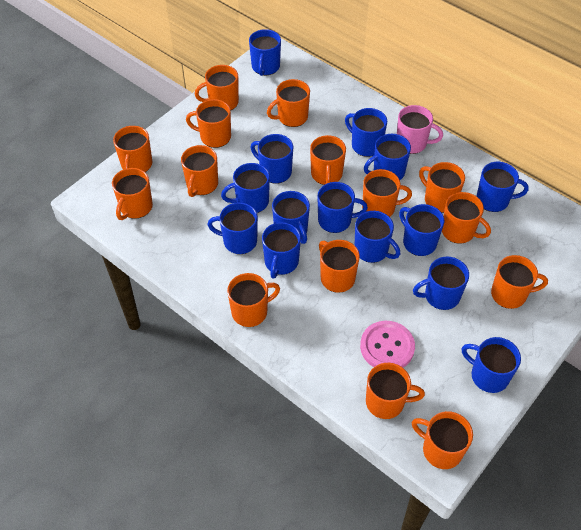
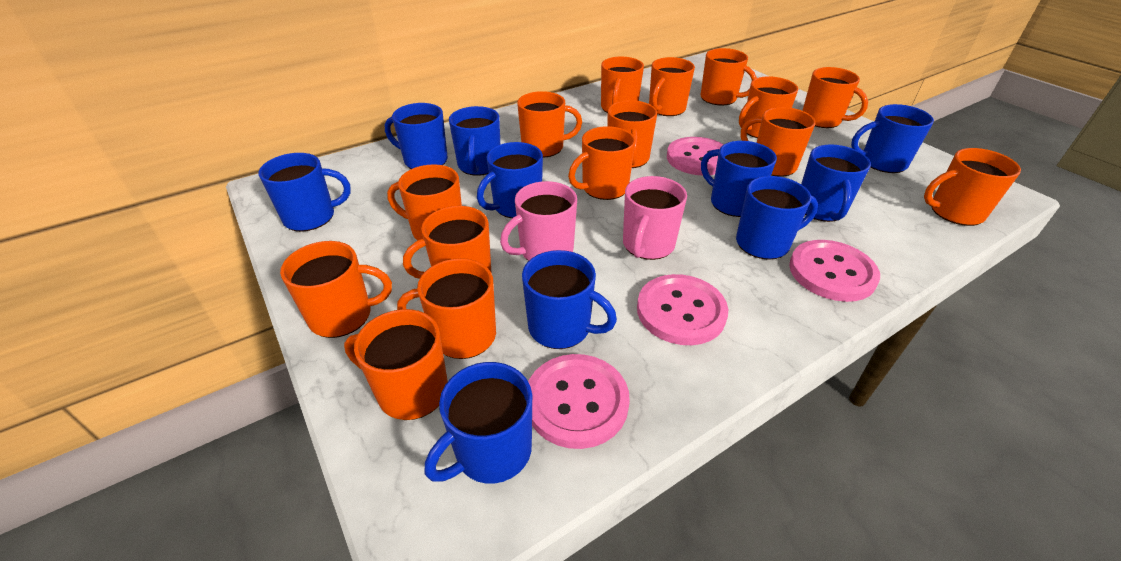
blue mug: [207,202,258,254] [221,163,270,213] [249,29,281,76] [251,134,293,184] [262,222,301,279] [272,191,310,244] [317,182,368,233] [345,108,387,157] [354,211,400,263] [364,134,411,180] [399,204,444,256] [413,257,469,310] [462,337,521,393] [477,162,529,212] = 14 -> [258,153,351,232] [385,103,448,169] [424,362,532,484] [449,106,500,176] [477,142,543,218] [522,250,617,349] [701,141,777,217] [736,176,818,260] [801,145,871,222] [851,104,934,173] = 10
pink button: [360,321,415,368] = 1 -> [528,354,630,449] [637,274,728,345] [667,137,724,175] [789,240,880,302] = 4
pink mug: [397,105,443,154] = 1 -> [500,181,577,261] [623,176,687,260] = 2

